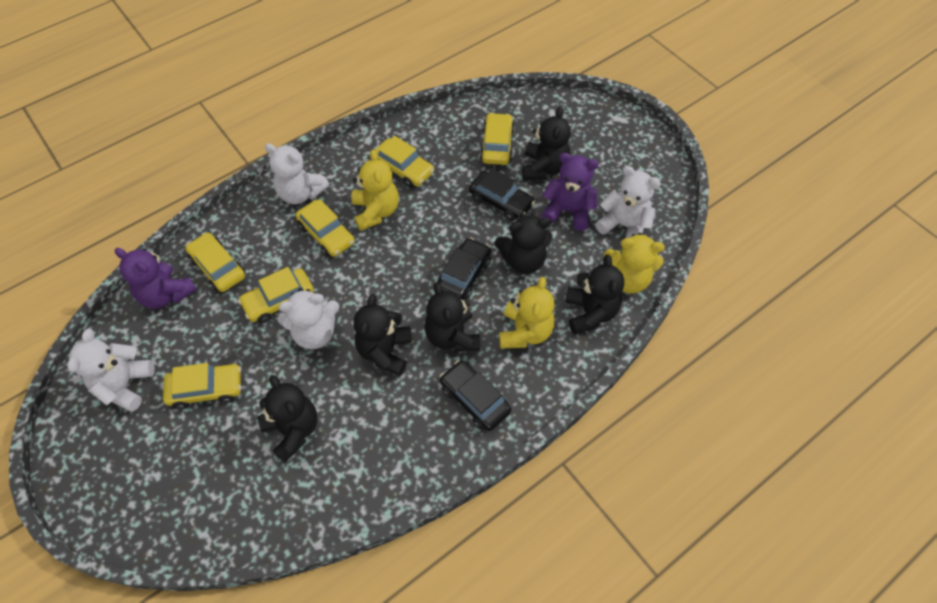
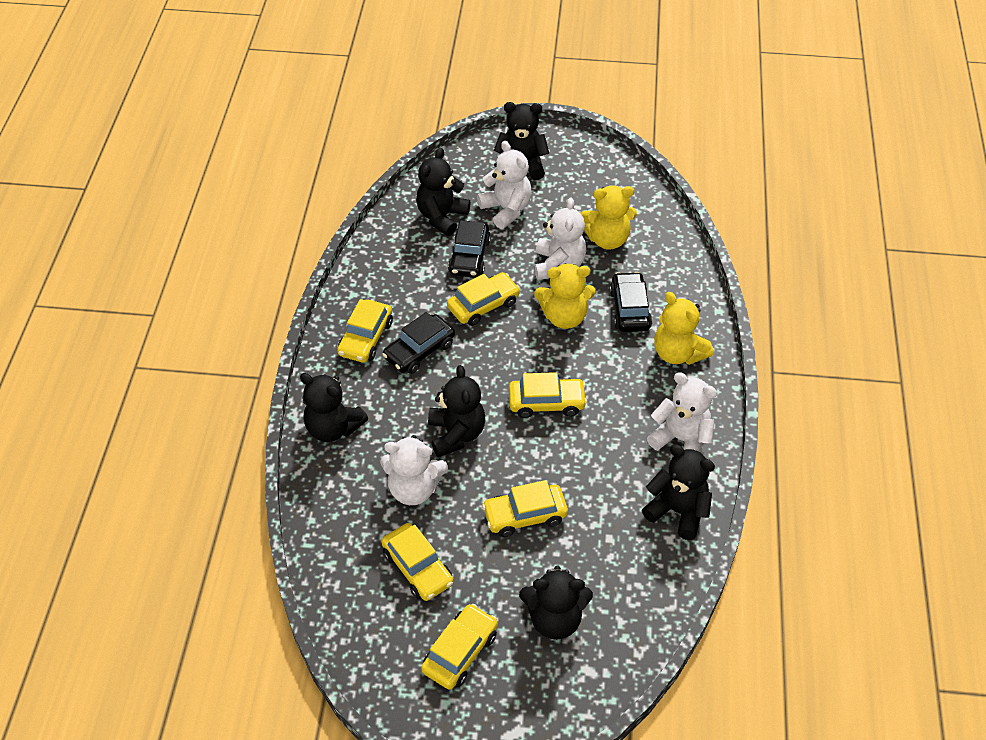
purple teddy bear: [115,248,197,309] [541,153,599,231] = 2 -> none = 0

